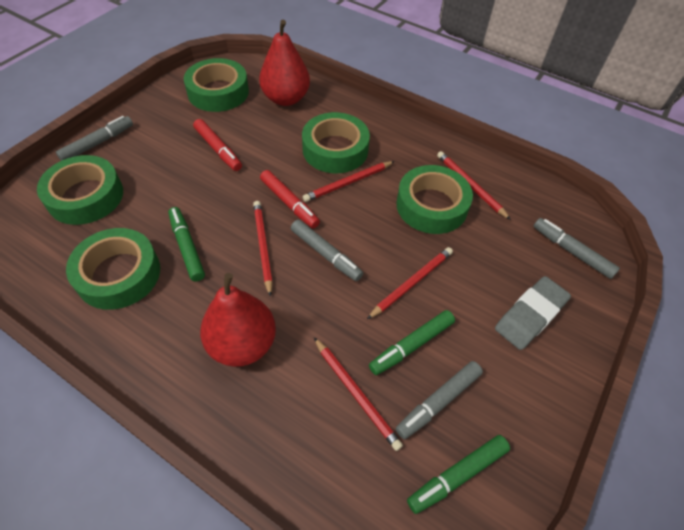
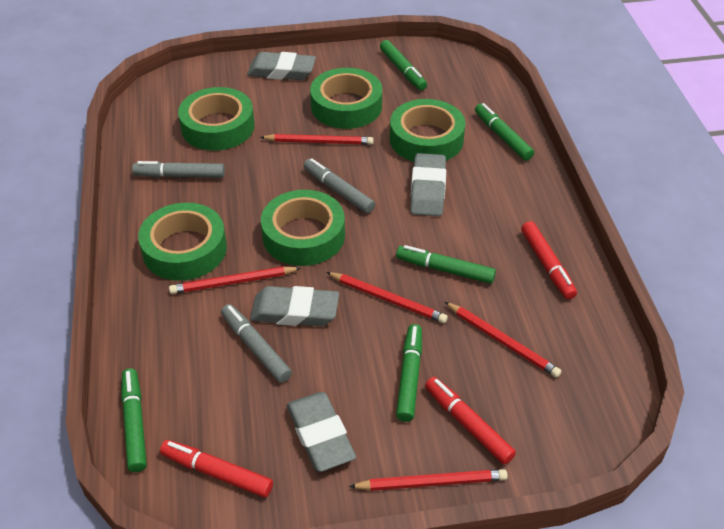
green marker: [168,207,205,281] [369,310,455,375] [407,435,510,514] = 3 -> [121,368,147,472] [380,40,427,90] [396,245,496,284] [396,324,422,422] [475,103,534,161] = 5
grey eraser: [495,276,571,350] = 1 -> [247,52,316,80] [250,286,339,326] [287,392,356,472] [410,153,446,216] = 4
grey marker: [56,116,133,161] [291,220,363,281] [396,361,483,440] [534,218,620,279] = 4 -> [132,161,225,178] [221,304,292,383] [303,158,375,213] = 3
red marker: [193,119,242,171] [260,170,320,228] = 2 -> [160,440,273,497] [425,377,516,465] [521,221,577,300] = 3
red pear: [200,273,276,367] [259,20,310,106] = 2 -> none = 0

